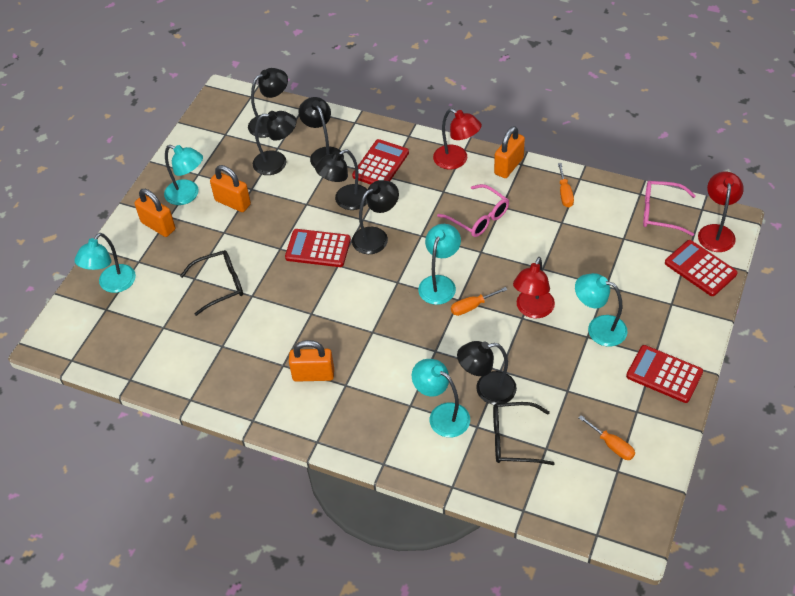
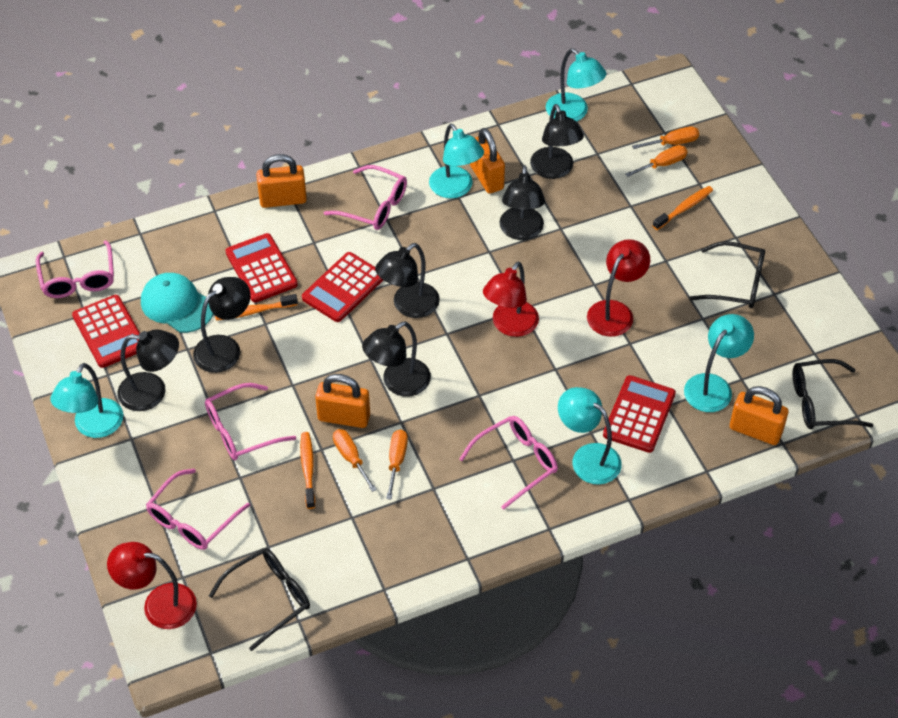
black glasses: [180,250,243,316] [493,402,555,465] = 2 -> [209,548,310,651] [689,241,765,308] [793,359,874,429] = 3
orange screwdriver: [451,287,508,316] [558,163,574,207] [578,415,635,460] = 3 -> [333,429,377,492] [386,430,408,499] [626,145,688,177] [632,127,699,149] = 4
orange toothbrush: none = 0 -> [215,294,298,321] [300,432,315,509] [653,186,713,230] = 3
pink glasses: [437,184,509,237] [643,181,696,236] = 2 -> [36,240,114,298] [146,469,250,550] [205,383,296,460] [324,165,407,230] [459,416,558,510] = 5
turquoise cap: none = 0 -> [141,273,213,333] = 1

